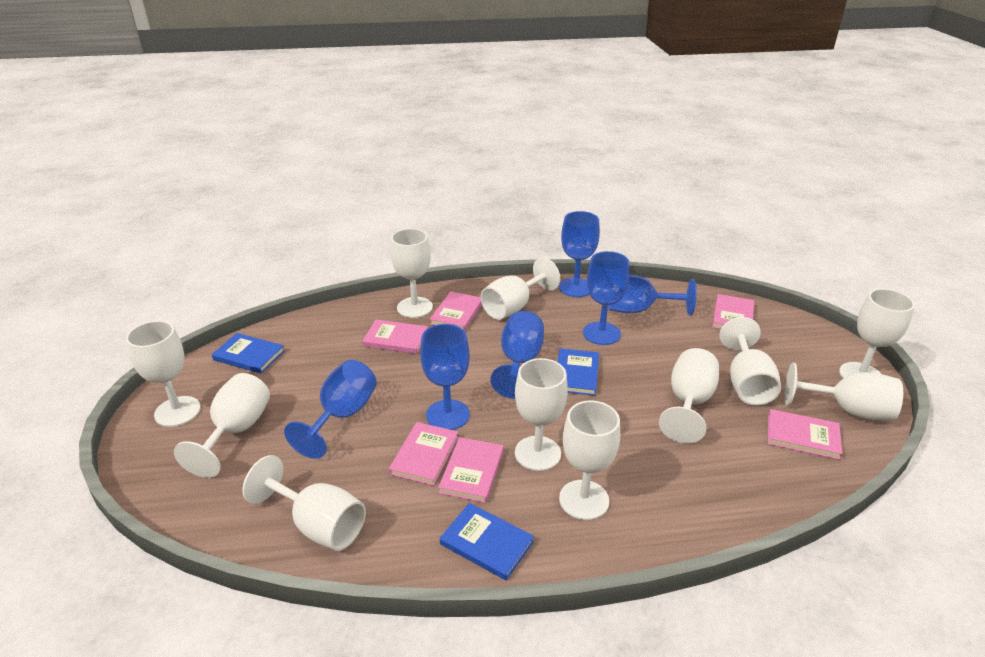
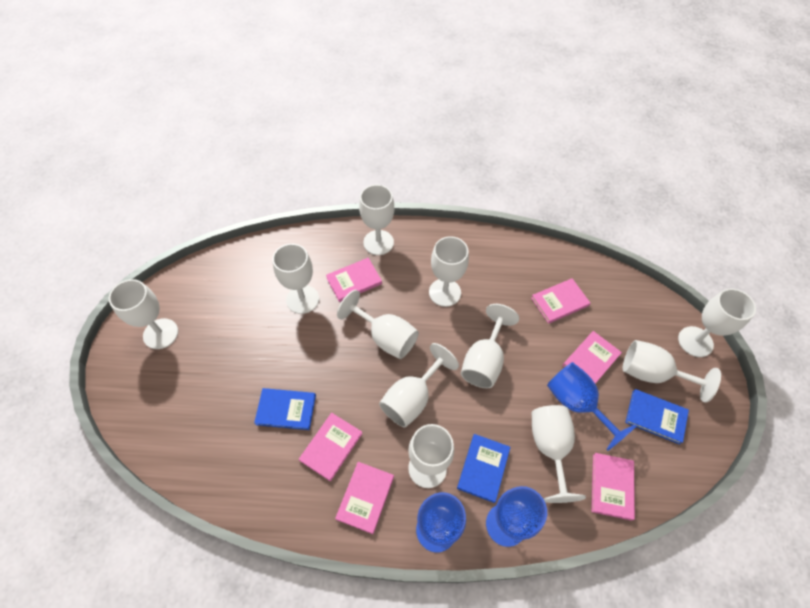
blue goblet: [284,360,377,459] [420,324,470,430] [491,311,544,399] [559,211,600,297] [583,251,630,345] [608,275,697,316] = 6 -> [416,492,466,552] [486,486,547,547] [547,362,637,451] = 3

